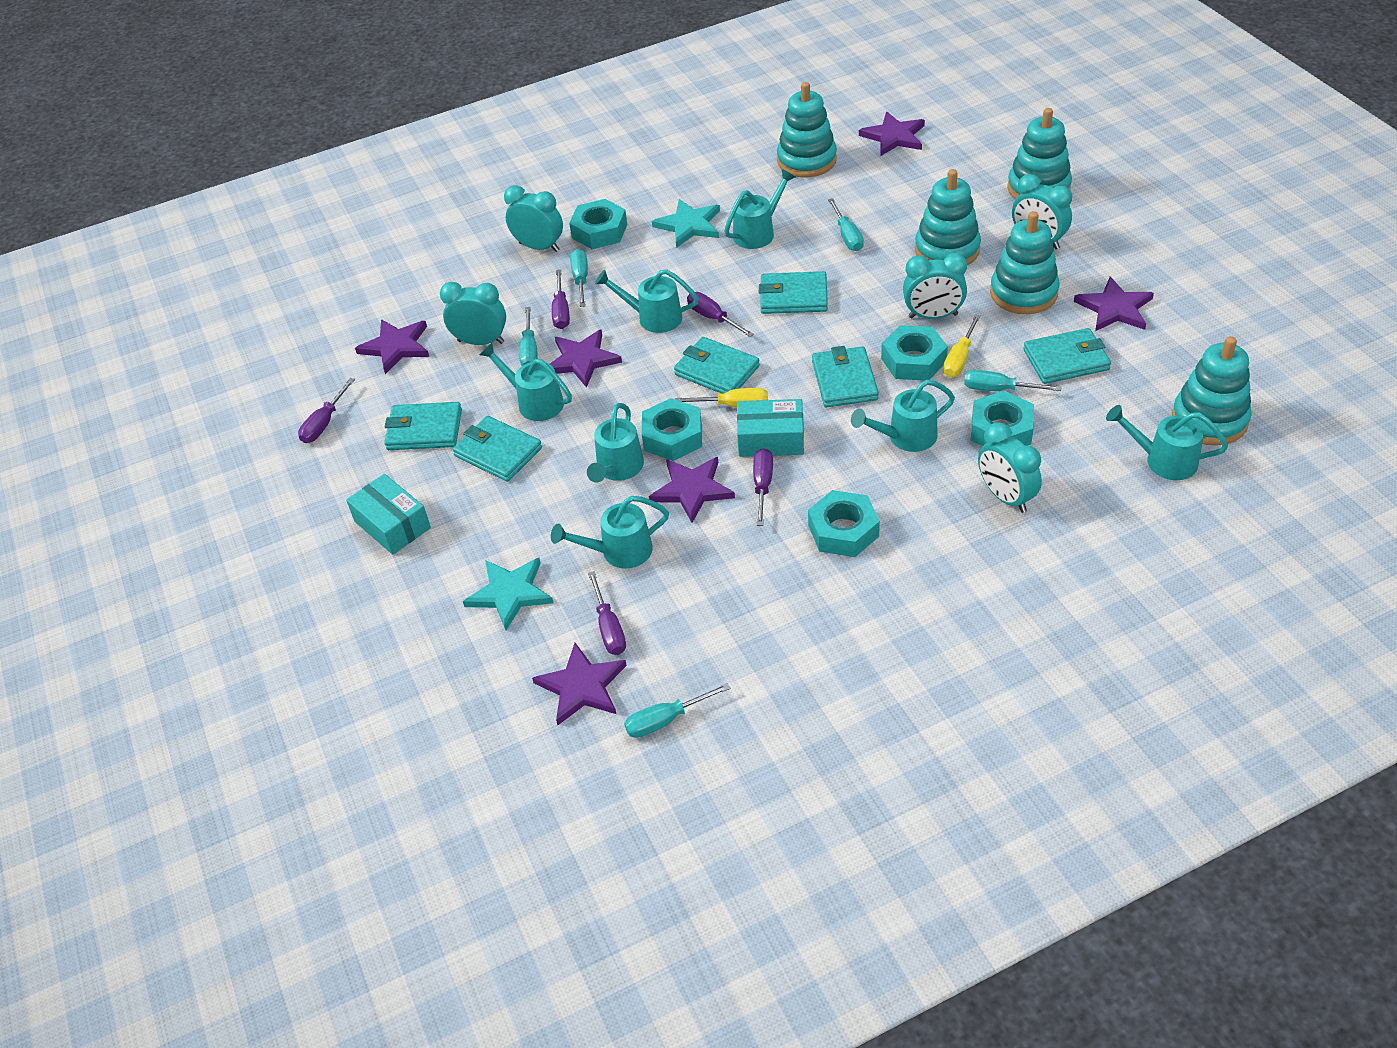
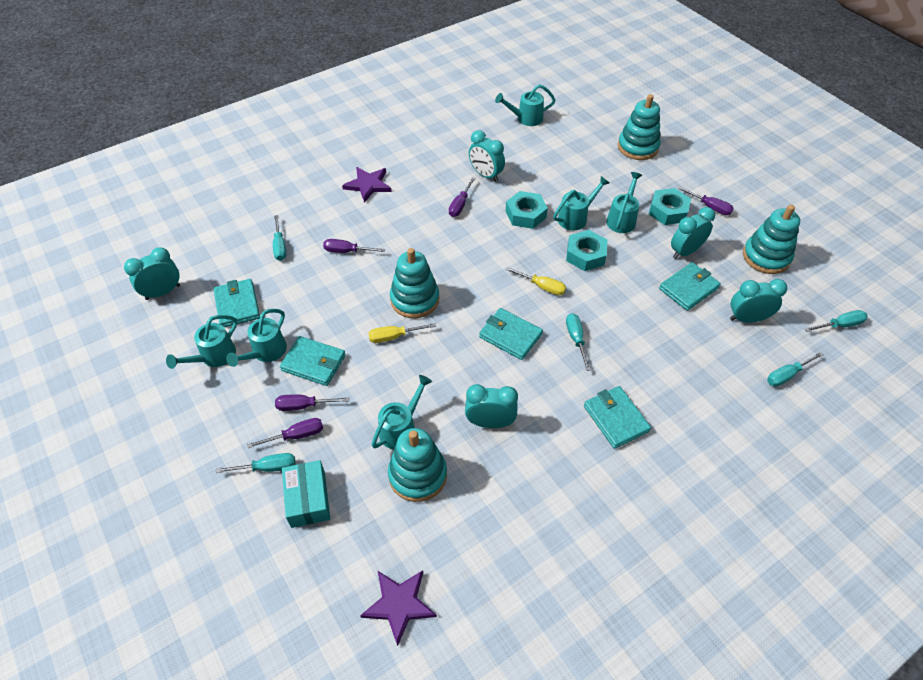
purple star: [355,319,429,374] [532,643,627,725] [550,330,622,388] [649,457,735,523] [859,112,925,156] [1074,277,1154,331] = 6 -> [342,167,392,203] [360,570,437,646] = 2
turquoise box: [346,474,431,555] [737,399,804,457] = 2 -> [282,460,330,528] = 1
turquoise nut: [569,199,627,249] [642,398,702,461] [808,490,880,557] [881,325,948,381] [971,391,1034,446] = 5 -> [506,191,548,229] [566,230,607,271] [649,188,691,225] = 3
turquoise stacking toy: [777,82,837,177] [915,169,981,265] [990,211,1060,314] [1007,108,1072,199] [1172,336,1252,446] = 5 -> [388,428,447,502] [390,248,439,318] [618,94,660,160] [743,205,800,274] = 4
turquoise star: [463,558,553,631] [652,199,720,248] = 2 -> none = 0
turquoise wallet: [384,402,462,450] [452,416,542,482] [674,337,760,394] [759,271,828,314] [812,346,879,407] [1023,328,1111,384] = 6 -> [213,279,260,327] [280,336,346,386] [479,308,543,360] [584,386,651,449] [659,262,721,311] = 5
turquoise watering can: [480,343,572,421] [551,496,669,569] [587,403,644,482] [595,269,699,333] [724,169,795,249] [851,380,955,452] [1106,405,1228,480] = 7 -> [166,315,238,369] [226,309,287,367] [371,375,432,450] [495,84,556,126] [553,176,609,230] [606,172,642,233] = 6

